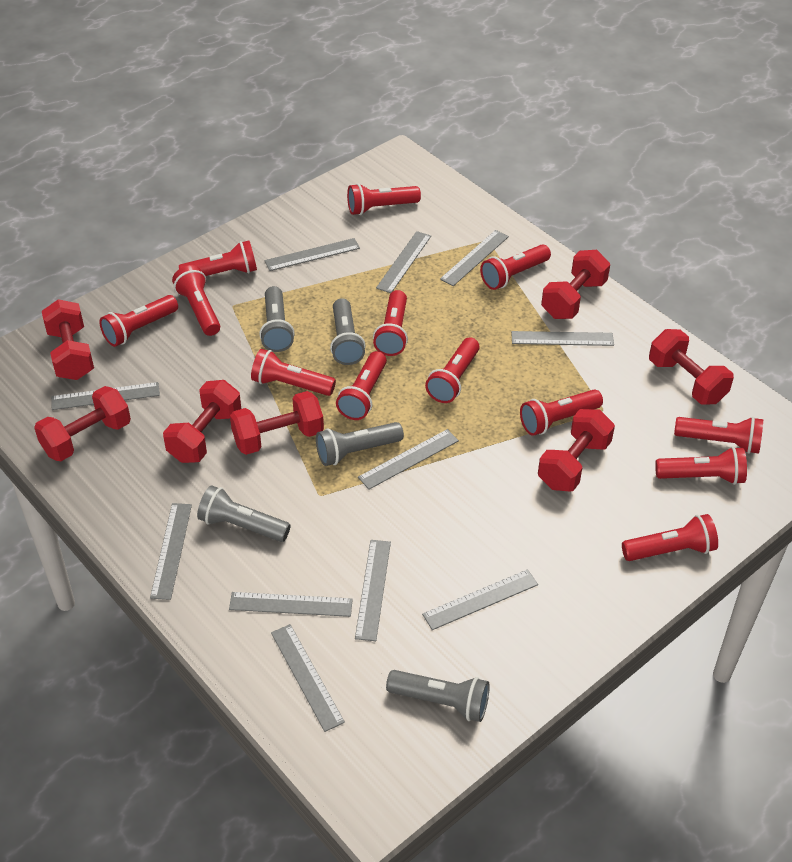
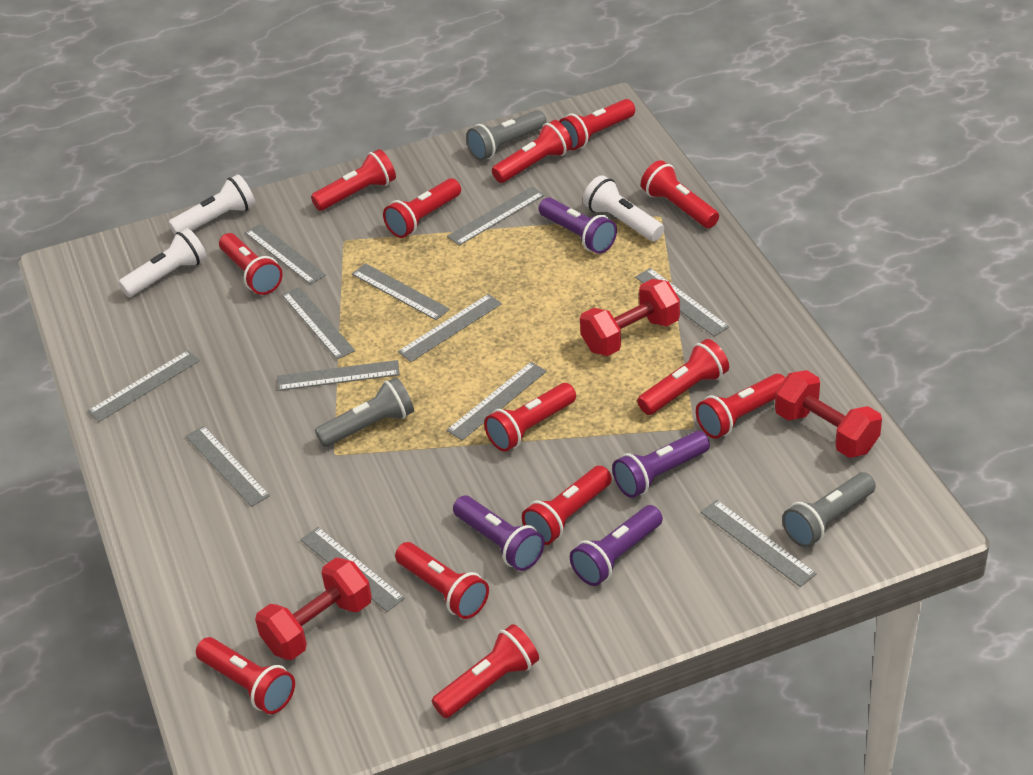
grey flashlight: [197,485,290,542] [259,286,295,352] [316,422,404,466] [330,298,365,365] [386,670,490,722] = 5 -> [315,377,414,447] [466,110,546,161] [782,472,876,547] = 3
grey ruler: [51,382,160,410] [150,503,192,600] [229,592,353,617] [264,238,360,271] [271,624,345,732] [355,540,391,641] [358,429,459,490] [376,231,431,293] [422,569,538,630] [440,230,509,286] [511,331,614,346] = 11 -> [88,350,200,422] [186,426,270,507] [245,224,326,285] [277,360,400,391] [282,287,355,359] [300,527,405,612] [352,263,450,320] [398,294,502,362] [447,186,544,246] [447,362,547,441] [635,268,729,337] [701,500,817,587] = 12
purple flashlight: none = 0 -> [453,496,545,571] [539,198,617,254] [570,505,663,586] [612,431,710,498] = 4
red dumbbell: [34,386,131,461] [42,299,94,380] [163,380,241,463] [230,391,324,455] [538,409,615,491] [541,250,610,319] [649,329,734,405] = 7 -> [255,558,372,660] [580,279,680,356] [775,370,882,458] = 3
white flashlight: none = 0 -> [118,228,207,297] [168,174,255,235] [583,175,664,241] = 3

